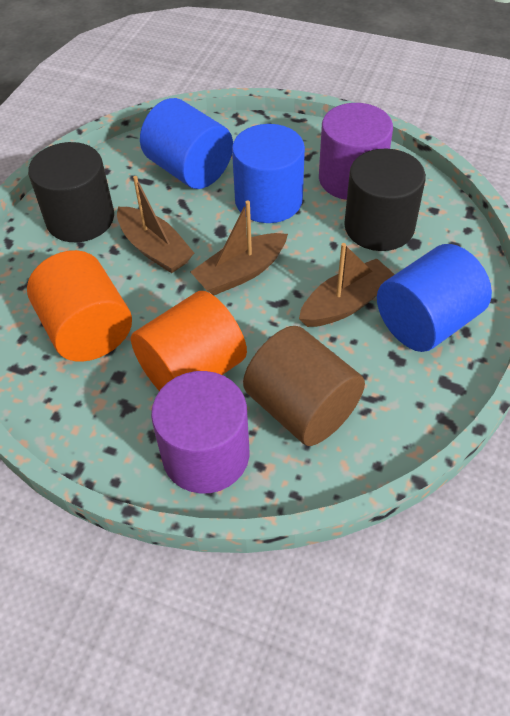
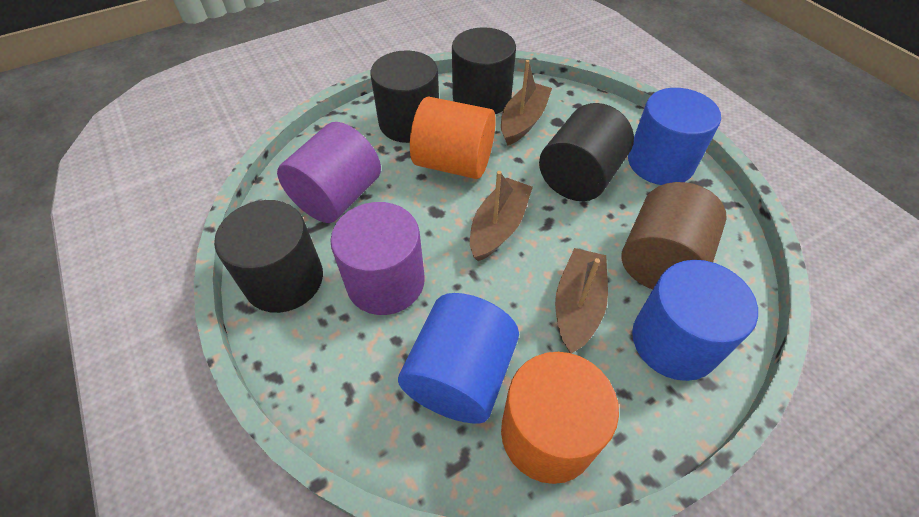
black cylinder: [28,142,114,242] [344,149,426,251] = 2 -> [214,200,323,313] [370,50,439,143] [452,27,516,114] [539,103,634,201] = 4

